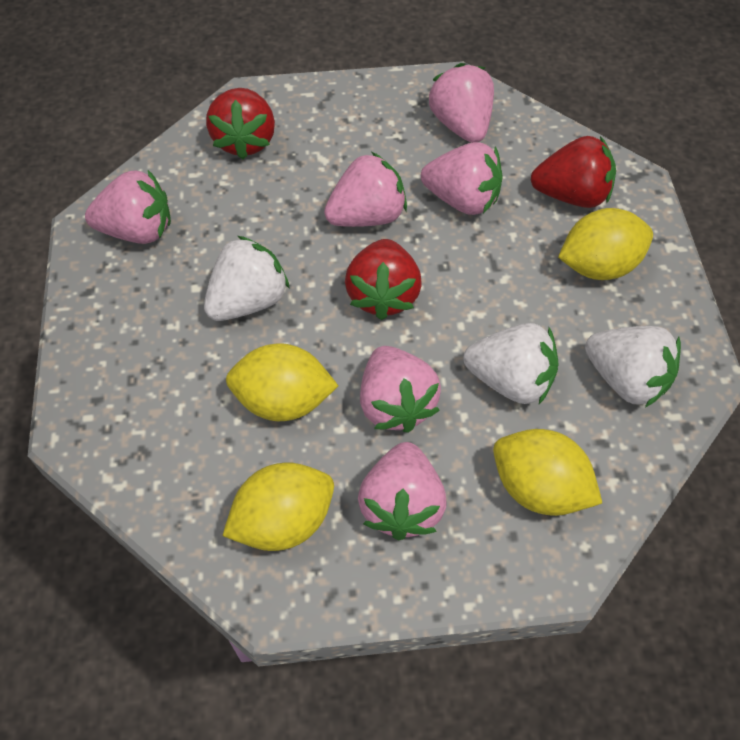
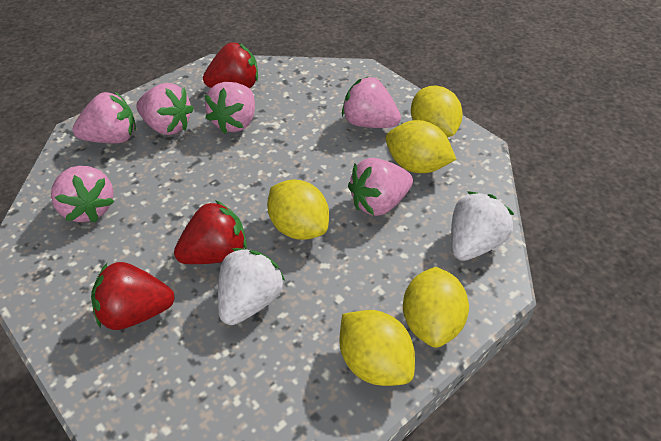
white strawberry: [204,236,290,321] [463,323,559,404] [585,326,681,407] = 3 -> [218,248,285,325] [451,191,514,261] = 2
yellow lemon: [223,463,334,551] [226,344,338,421] [493,429,602,516] [558,208,653,280] = 4 -> [267,179,329,240] [340,310,415,386] [386,120,456,173] [403,267,469,348] [411,85,463,137] = 5

